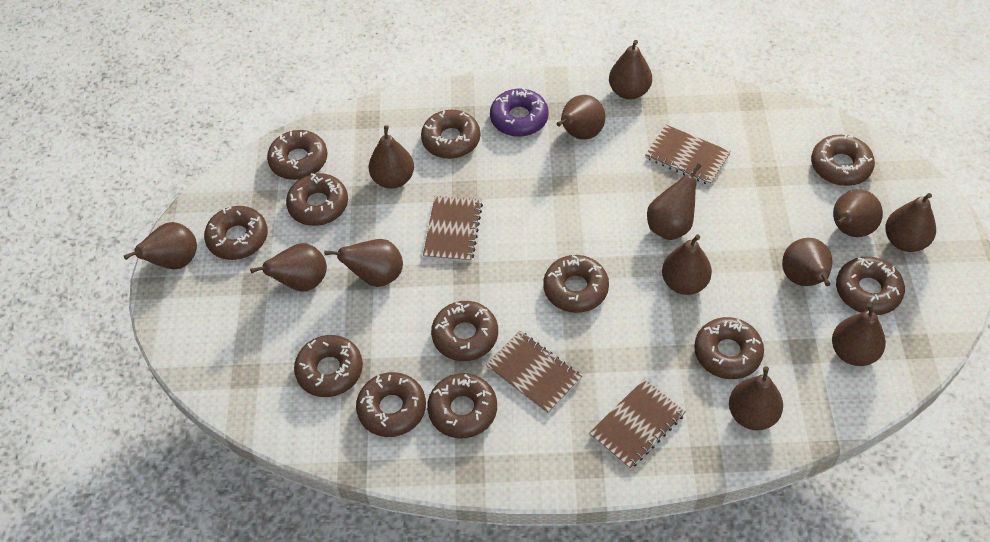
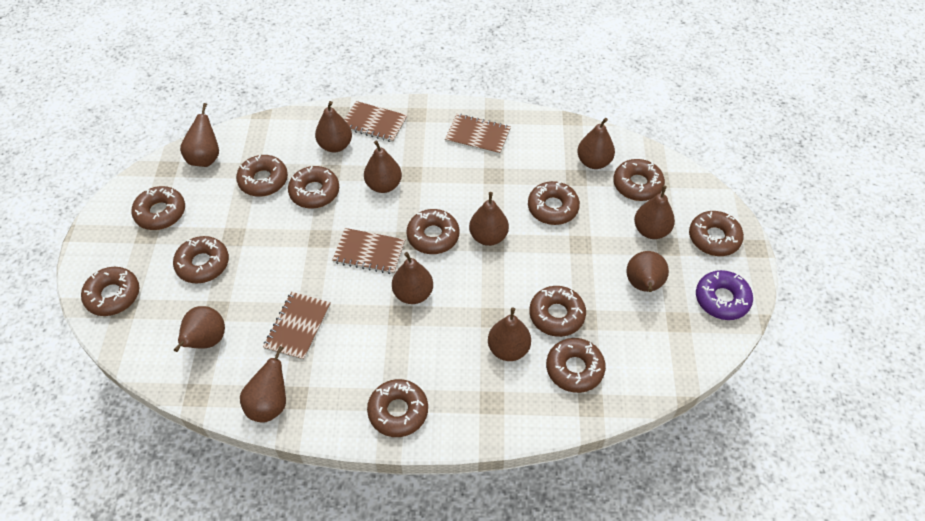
brown pear: [124,222,197,269] [250,243,327,291] [324,239,403,287] [369,125,414,189] [557,95,605,140] [609,40,652,100] [647,163,702,240] [662,235,712,295] [729,366,783,430] [782,238,832,286] [832,303,886,366] [833,189,883,237] [885,193,936,252] = 13 -> [174,306,225,352] [180,103,219,167] [240,346,286,423] [315,101,352,152] [364,140,402,193] [392,252,433,304] [469,192,509,246] [488,308,531,361] [577,118,615,169] [626,251,669,292] [634,185,675,239] = 11

